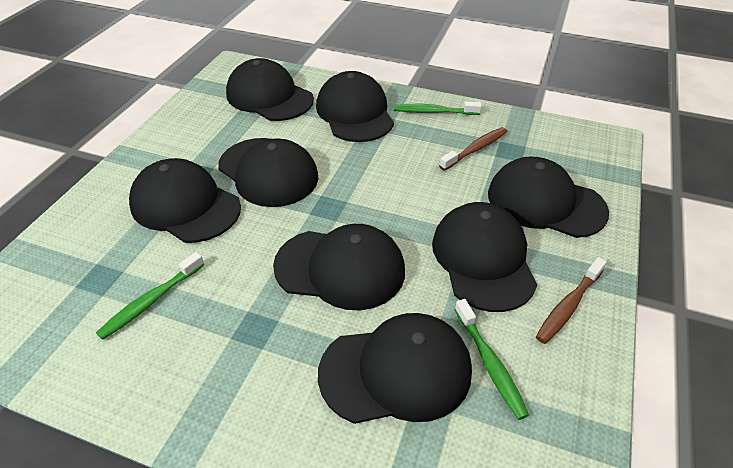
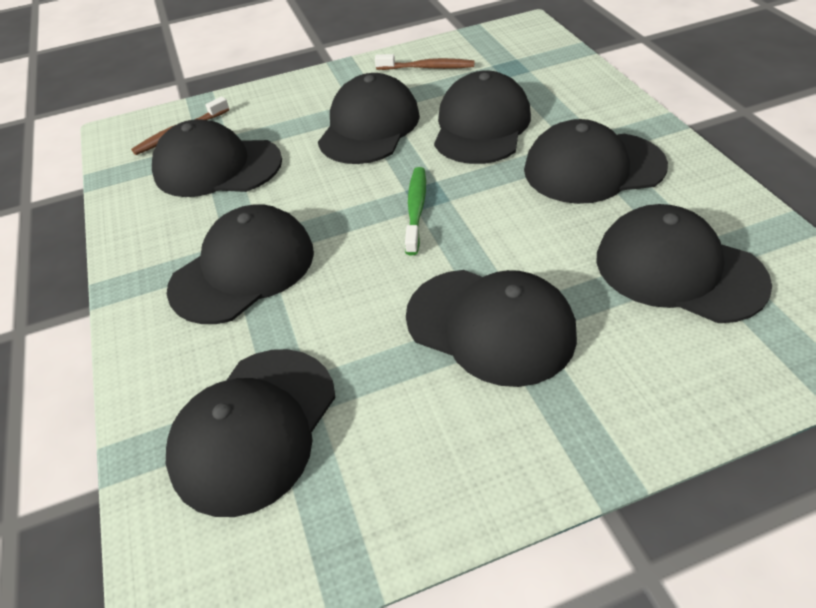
green toothbrush: [96,252,205,340] [394,102,482,115] [454,299,529,420] = 3 -> [405,167,426,255] = 1

